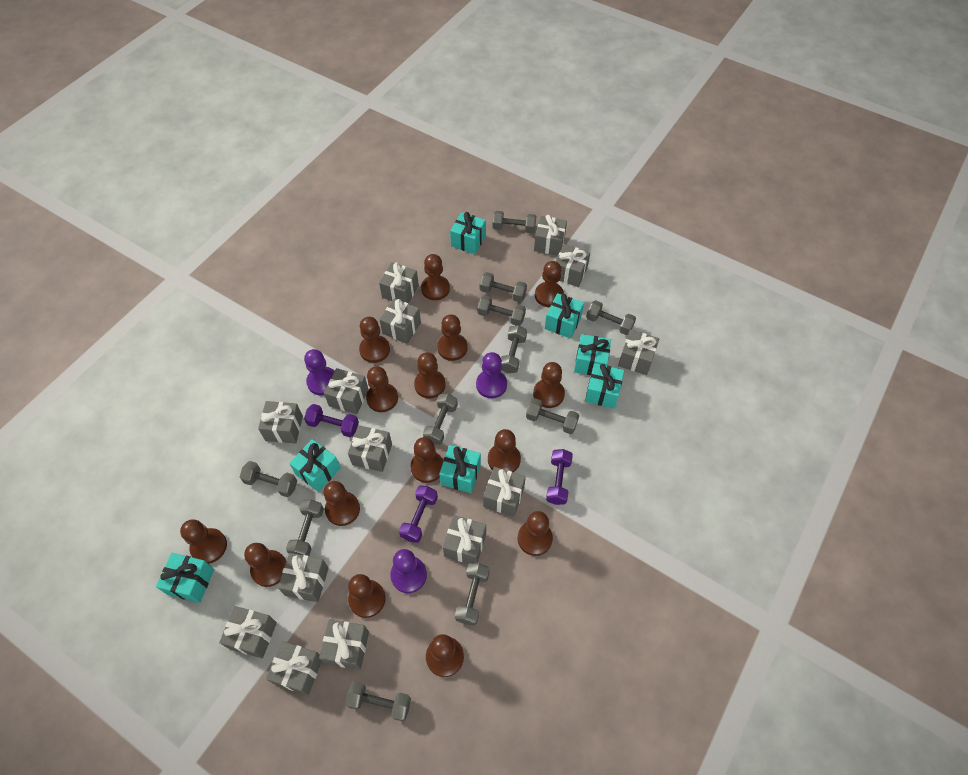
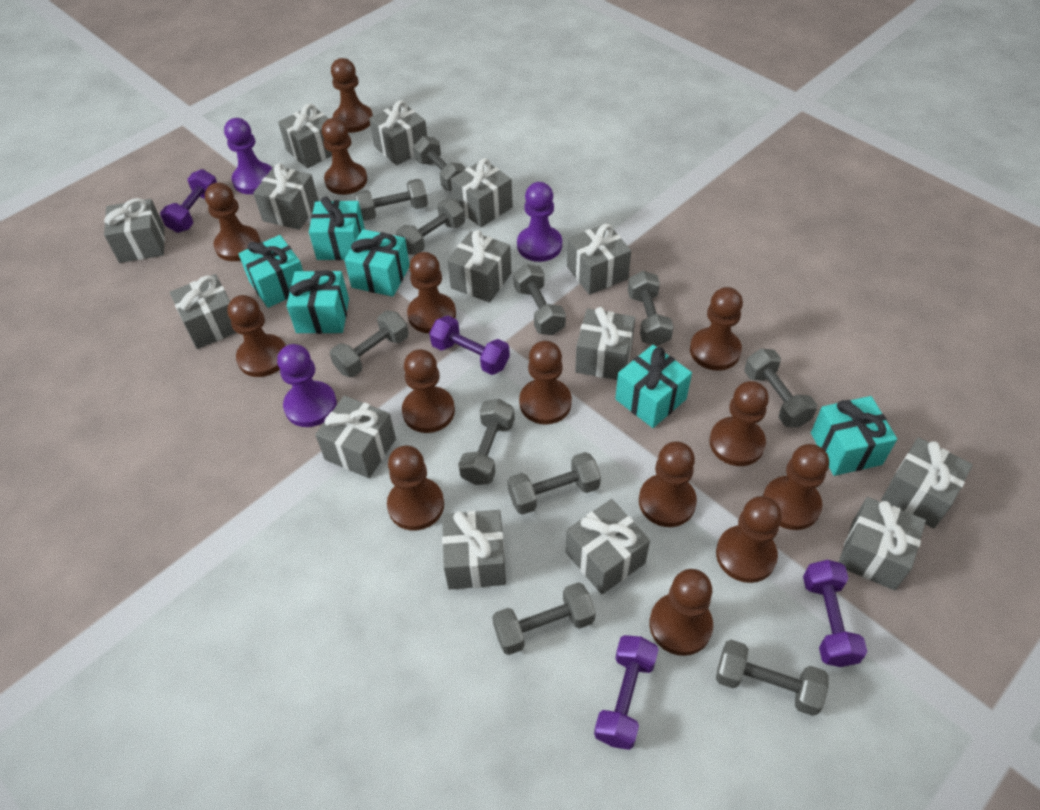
brown pawn: [180,519,227,564] [244,543,286,587] [324,481,360,526] [348,574,386,618] [359,317,390,363] [366,366,398,412] [410,437,443,483] [414,352,446,399] [421,254,450,300] [426,634,464,677] [437,315,468,361] [488,429,521,472] [518,511,553,556] [533,362,565,408] [535,261,564,307] = 15 -> [205,182,261,261] [227,295,286,377] [322,118,367,195] [331,58,373,133] [387,446,444,530] [402,349,455,433] [407,252,456,333] [519,341,572,425] [639,442,697,527] [649,569,713,656] [690,287,743,371] [709,381,769,466] [716,496,782,583] [763,444,829,530] = 14
purple dumbbell: [304,404,359,437] [399,485,438,543] [546,449,573,505] = 3 -> [160,169,217,233] [429,316,510,375] [594,635,659,750] [803,560,867,667] = 4
turquoise gift: [156,553,214,603] [289,439,341,492] [439,445,481,493] [450,212,486,254] [545,293,584,339] [574,334,611,375] [585,363,624,409] = 7 -> [238,235,303,308] [287,270,349,334] [309,196,365,260] [344,229,410,297] [615,345,692,428] [811,396,897,476] = 6

